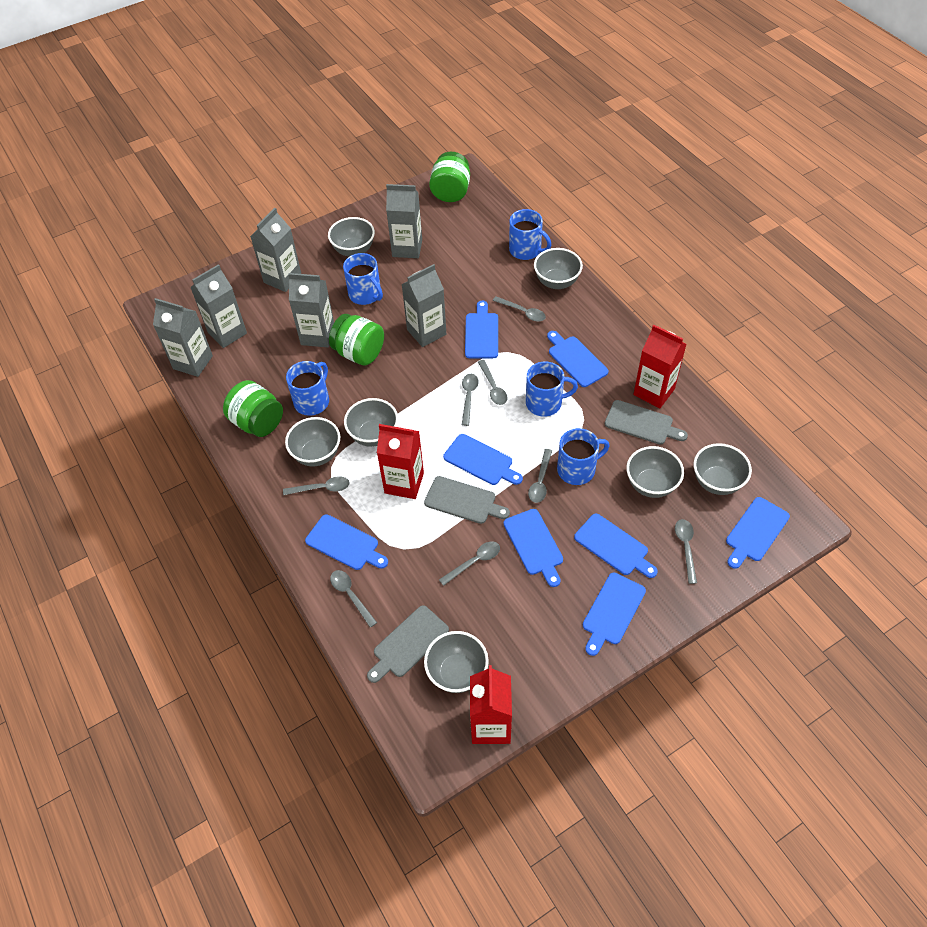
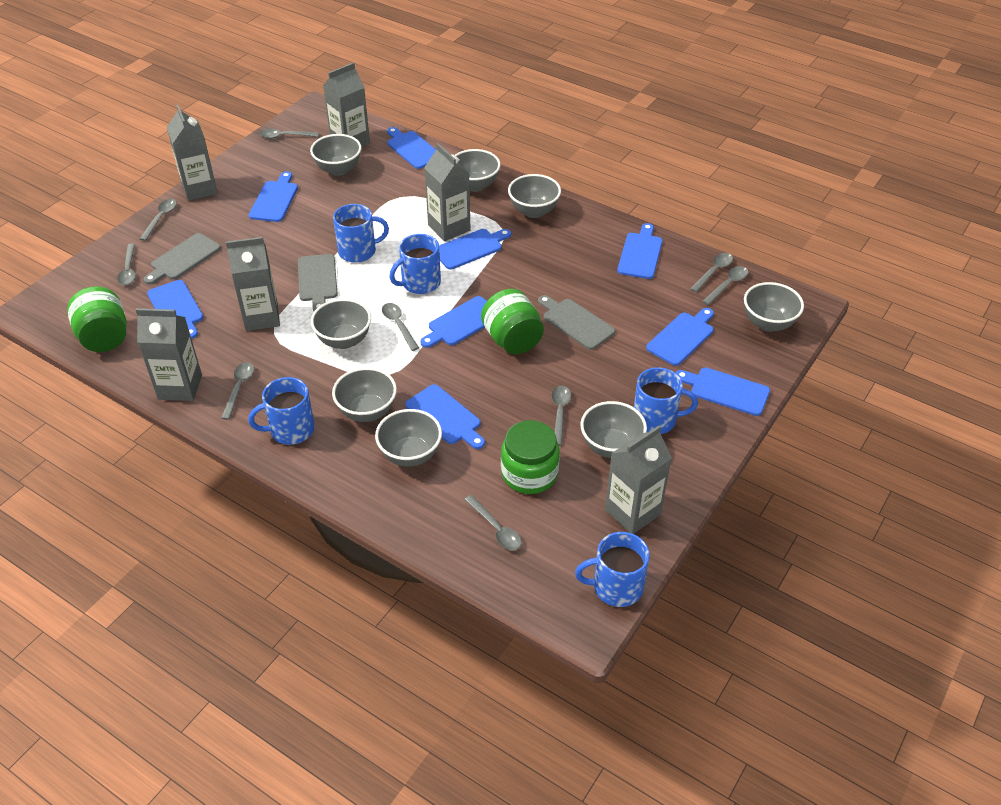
blue cutting board: [305,515,388,570] [443,434,523,485] [465,301,498,358] [504,509,563,587] [547,331,609,387] [574,513,658,578] [583,573,646,656] [726,497,790,569] = 8 -> [147,280,203,339] [249,172,298,222] [387,127,436,169] [405,384,485,449] [420,296,487,348] [439,229,511,270] [617,223,663,279] [646,308,714,366] [676,367,770,416] = 9
grey bowl: [285,417,340,467] [328,217,375,257] [344,398,398,447] [424,631,489,693] [534,248,583,289] [626,446,684,498] [693,443,752,495] = 7 -> [310,134,361,176] [311,299,371,349] [332,367,397,422] [375,409,442,467] [455,149,500,192] [508,174,561,218] [580,401,647,458] [744,282,804,332] = 8
grey spoon: [283,476,350,495] [330,570,377,628] [439,542,500,586] [462,374,479,426] [478,360,507,405] [493,296,546,322] [528,449,552,503] [675,519,697,584] = 8 -> [117,244,136,285] [140,199,177,241] [221,362,254,420] [260,129,319,139] [382,303,419,351] [464,495,522,550] [551,386,571,446] [690,253,733,292] [702,266,748,305] = 9
red carton: [377,424,424,499] [470,665,512,744] [633,325,687,408] = 3 -> none = 0

